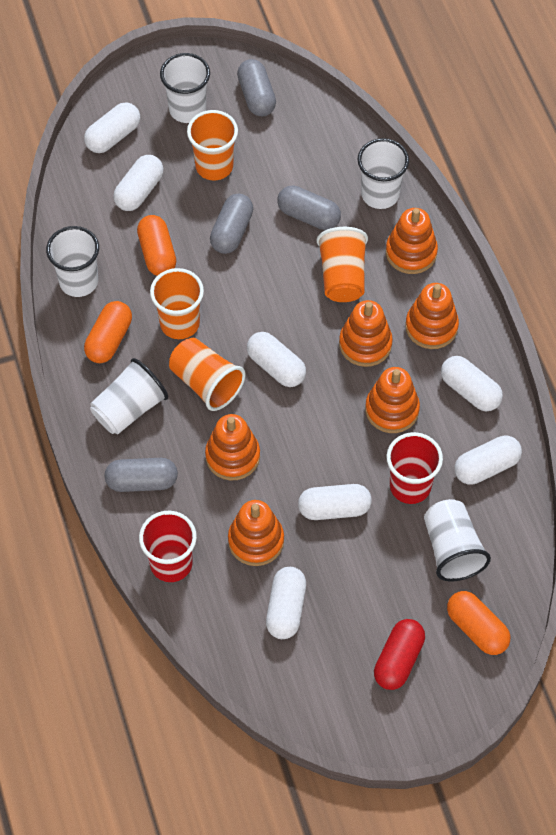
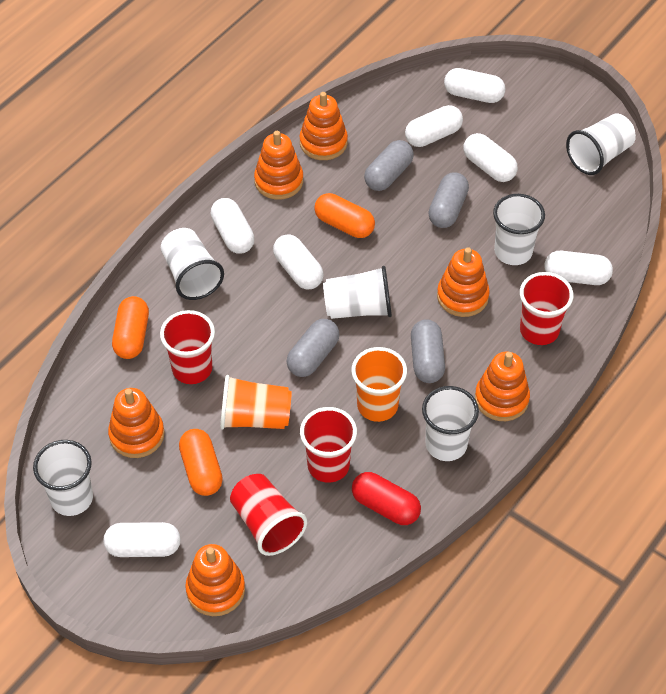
orange cup: [150,268,204,339] [169,338,246,411] [187,110,238,180] [317,227,368,302] = 4 -> [220,375,292,429] [351,347,407,422] = 2
red cup: [139,511,197,582] [386,432,443,504] = 2 -> [160,310,215,384] [230,474,307,556] [300,407,357,483] [520,272,574,345] = 4
white cup: [46,226,99,297] [90,358,168,434] [160,53,210,123] [357,138,409,209] [424,499,491,581] = 5 -> [33,440,93,516] [161,228,224,300] [323,266,392,319] [422,386,479,461] [493,194,545,265] [566,114,636,175] = 6

